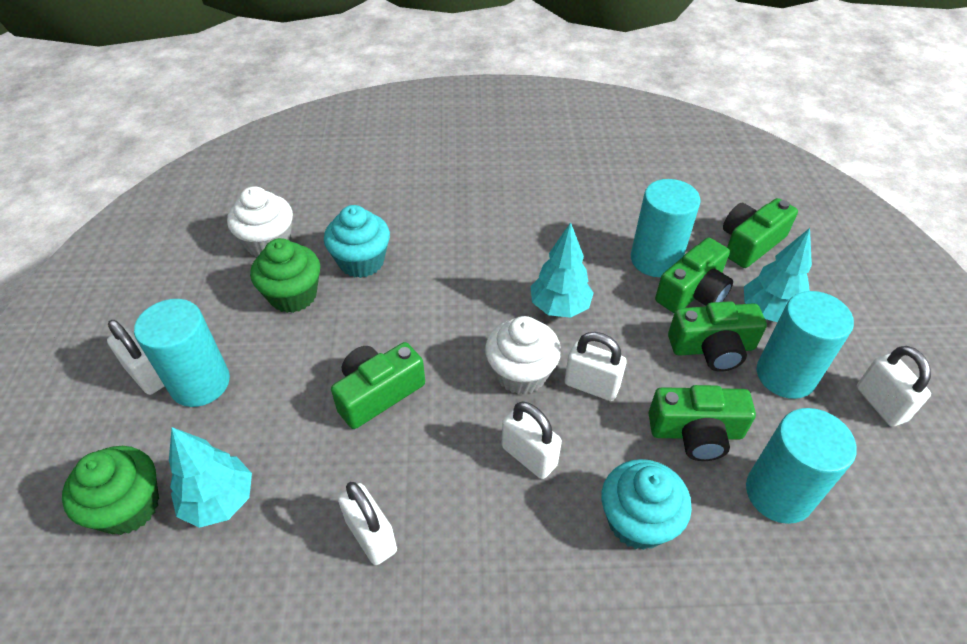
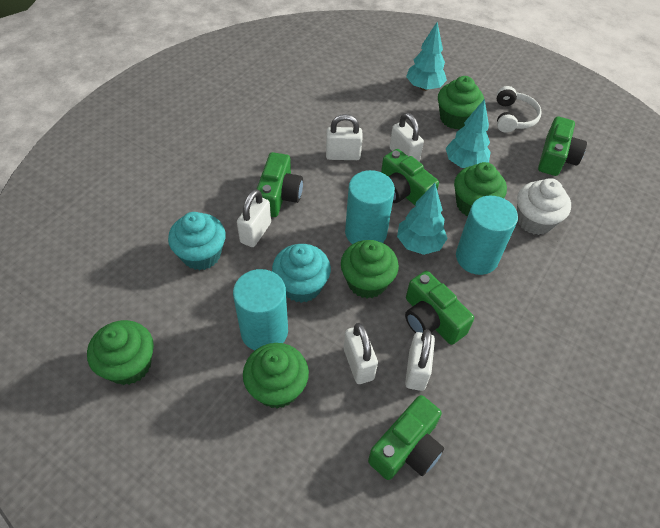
green cupcake: [62,446,159,535] [250,238,320,313] = 2 -> [87,320,154,385] [243,343,309,409] [341,240,399,298] [438,76,484,129] [454,162,507,216] = 5
turquoise cylinder: [134,299,230,407] [631,179,701,277] [746,408,857,524] [757,291,854,399] = 4 -> [233,269,288,350] [345,170,395,244] [456,196,518,275] = 3
white cupcake: [227,186,293,257] [485,316,561,394] = 2 -> [517,178,571,235] = 1
white headphones: none = 0 -> [496,86,542,133] = 1

